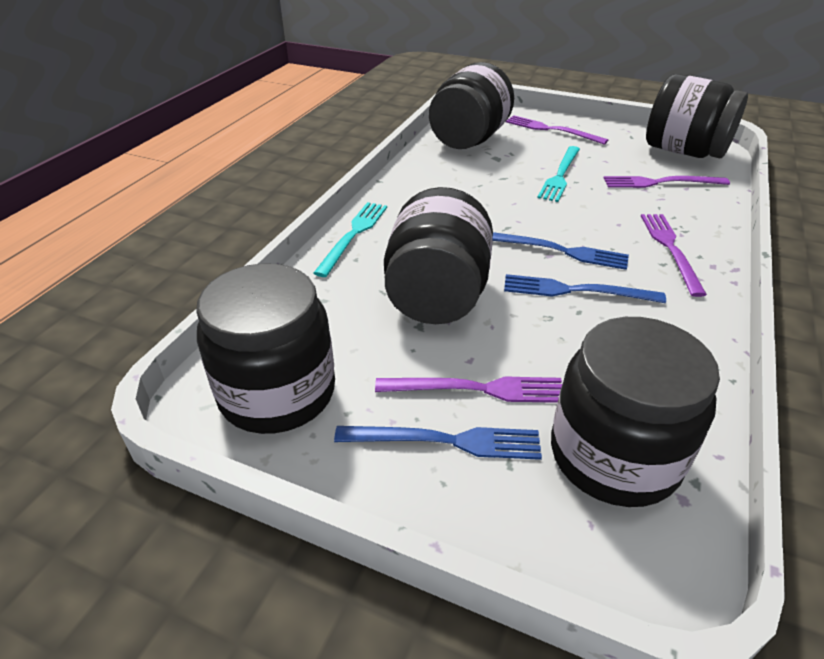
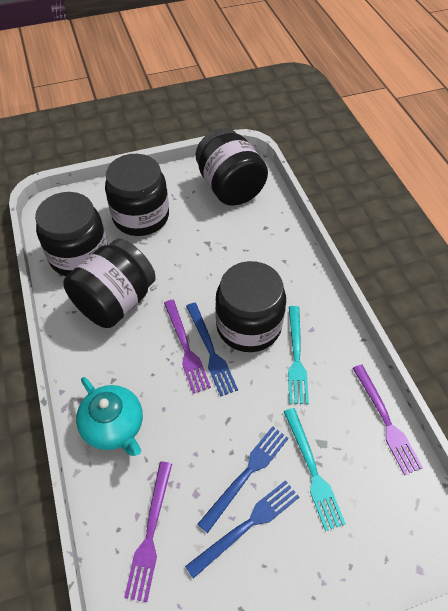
purple fork: [375,377,562,403] [506,116,608,145] [603,176,730,188] [641,214,707,297] = 4 -> [124,461,172,602] [164,300,211,394] [353,365,423,475] = 3
turquoise teapot: none = 0 -> [76,377,143,456] = 1

